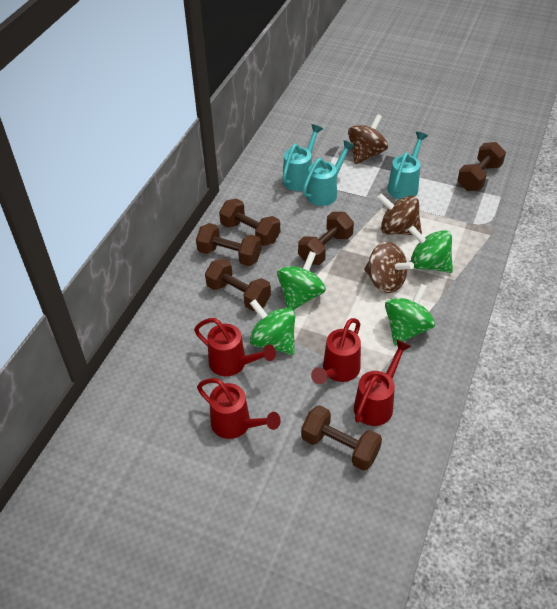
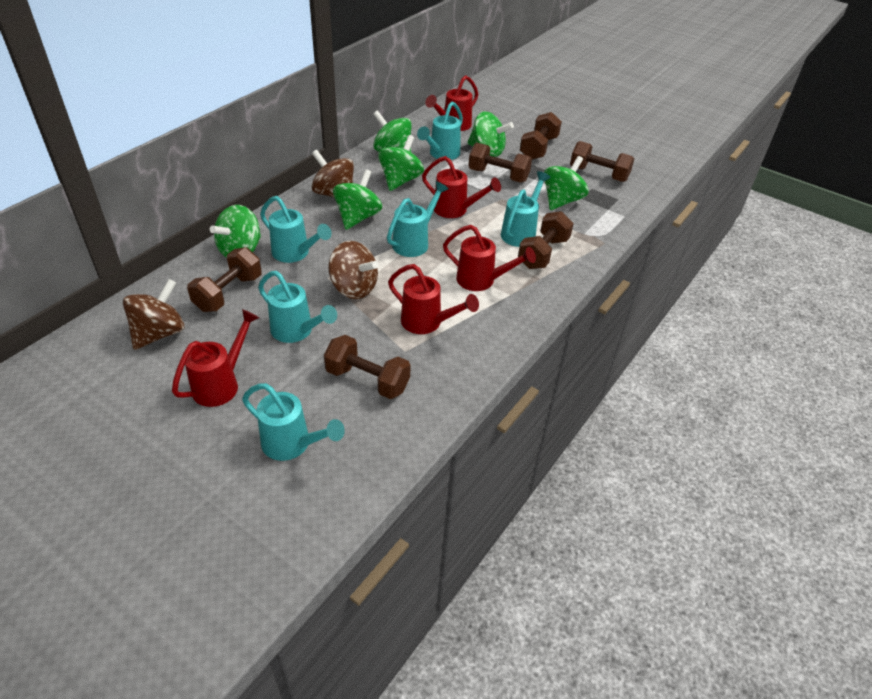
green spinning top: [250,299,295,355] [277,251,326,310] [385,284,435,346] [409,226,453,273] = 4 -> [210,205,261,258] [333,169,382,230] [373,110,412,152] [378,135,424,191] [467,111,514,157] [544,156,588,210] = 6
red watering can: [194,318,276,376] [197,378,281,439] [311,318,361,384] [354,339,411,426] = 4 -> [172,309,259,407] [388,264,479,334] [422,156,501,218] [426,75,478,131] [443,225,536,291] = 5
turquoise watering can: [282,124,323,191] [302,140,355,206] [388,132,428,199] = 3 -> [242,383,345,461] [258,271,337,343] [260,196,332,263] [387,181,449,257] [417,102,463,160] [501,171,551,247] = 6

